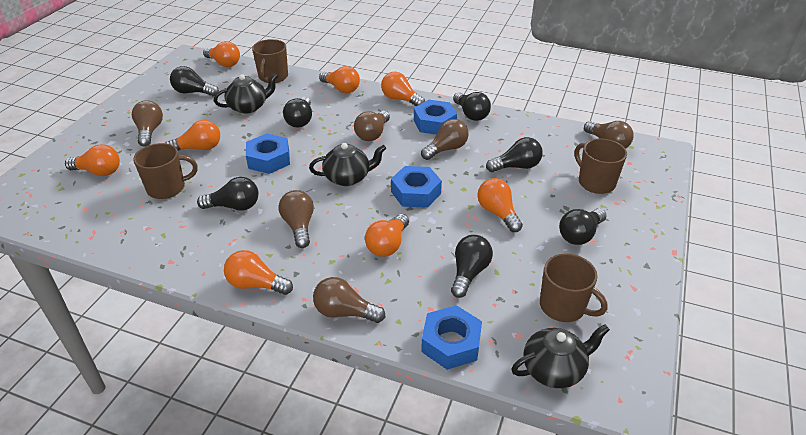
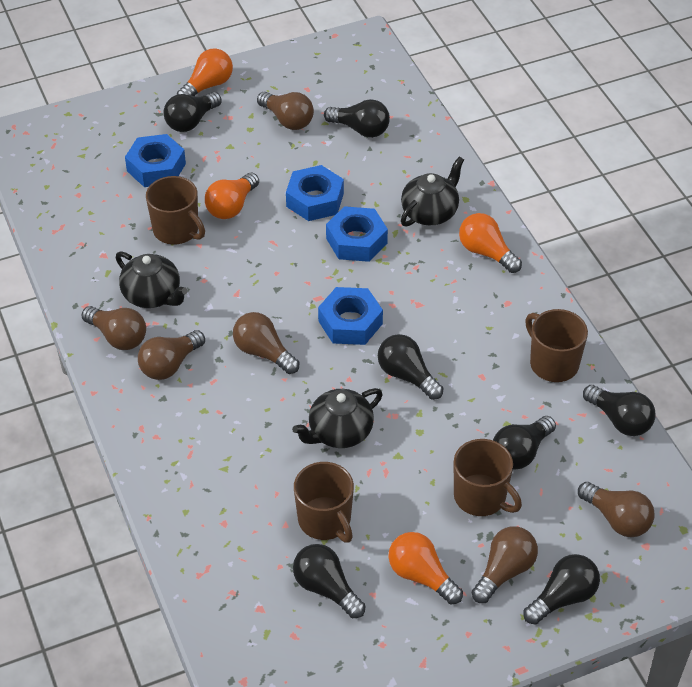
orange light bulb: [65,144,120,176] [166,120,220,151] [203,41,240,67] [224,250,293,295] [319,66,360,93] [365,214,409,257] [381,72,425,106] [477,178,523,232] = 8 -> [177,48,233,96] [205,172,259,219] [389,532,463,604] [459,213,522,273] = 4

